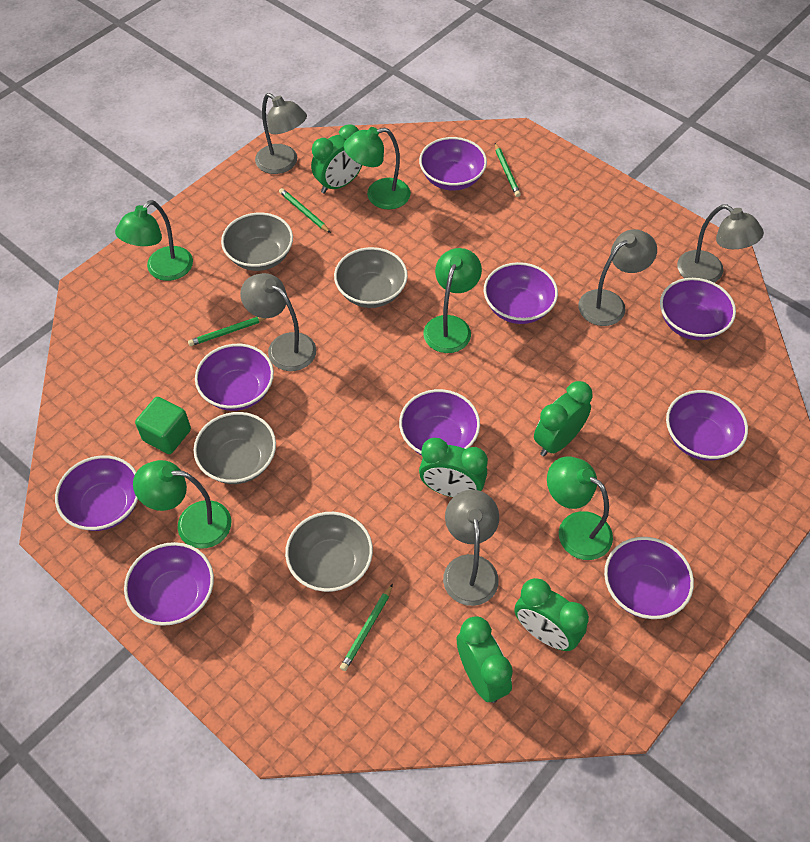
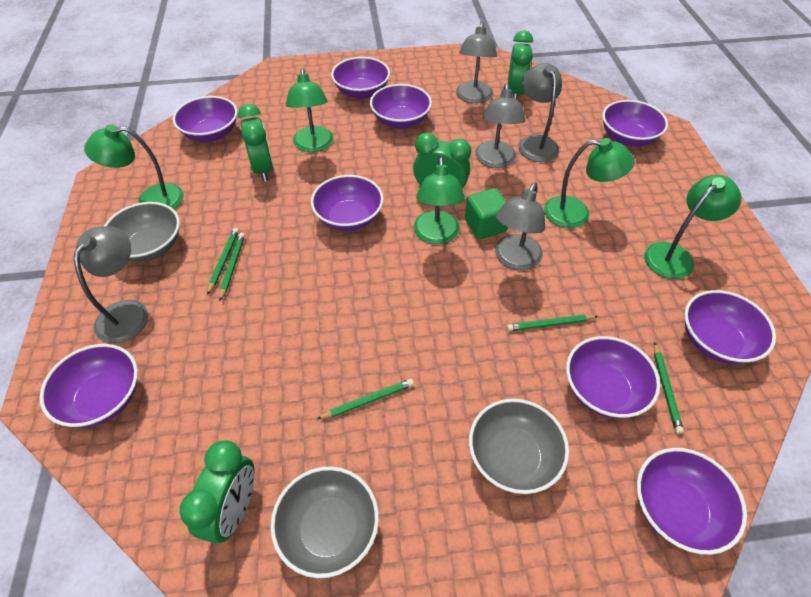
green clock: [311,124,362,193] [419,438,488,497] [457,616,513,703] [514,578,589,651] [534,381,593,457] = 5 -> [180,440,255,543] [238,104,273,182] [413,132,471,188] [508,30,533,100] = 4
green pencil: [188,317,266,346] [279,188,331,233] [340,584,393,671] [495,143,521,197] = 4 -> [207,228,239,295] [219,233,245,302] [317,379,414,419] [507,314,598,331] [654,342,684,434] = 5
grey bowl: [193,412,276,484] [221,212,293,271] [285,512,373,592] [334,247,408,308] = 4 -> [104,202,180,262] [271,466,379,578] [469,399,569,494] = 3

